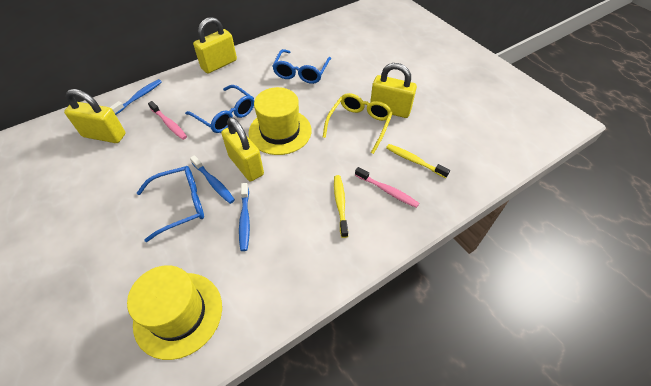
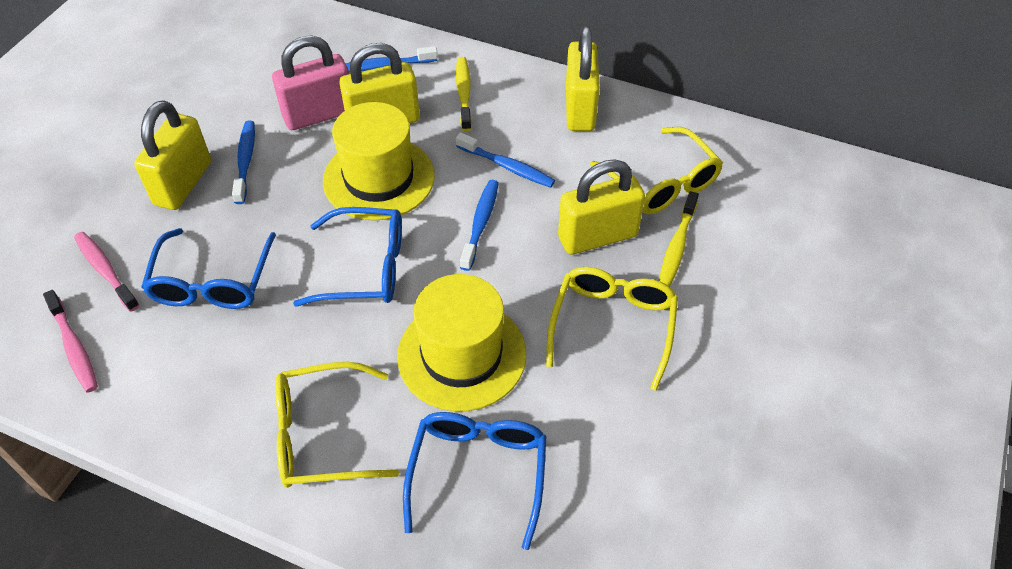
blue toothbrush: [110,79,162,115] [190,155,235,204] [239,183,250,251] = 3 -> [232,120,255,204] [345,46,438,73] [456,132,555,188] [460,180,499,271] = 4
pink padlock: none = 0 -> [272,35,349,130] = 1
yellow glasses: [323,93,393,154] = 1 -> [275,362,399,488] [546,267,678,391] [590,127,723,214] = 3

